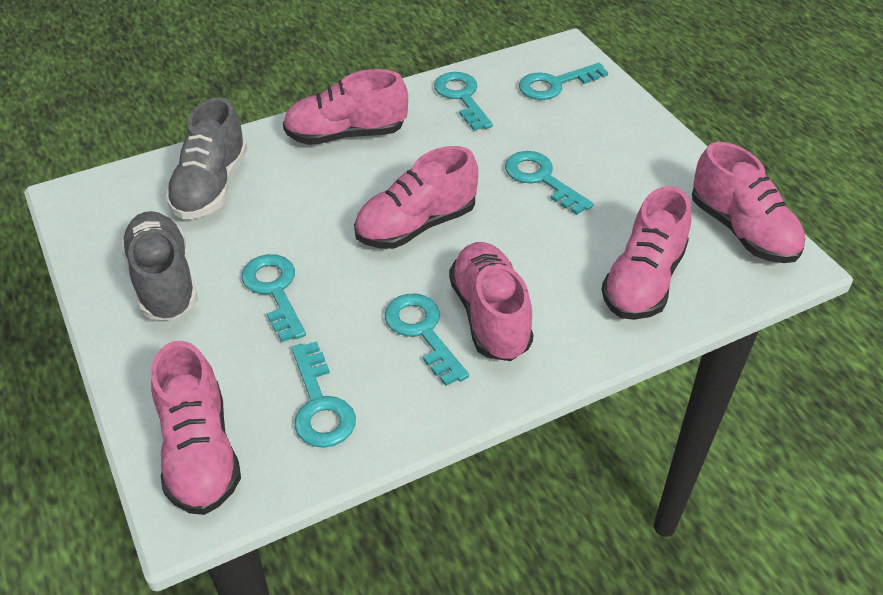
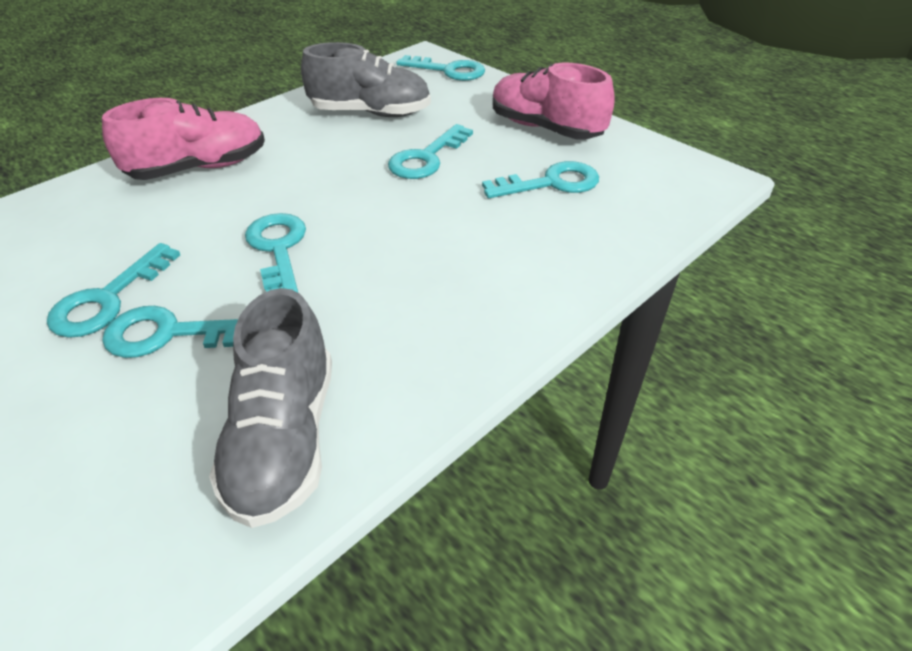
pink shoe: [151,341,241,515] [283,69,408,145] [354,146,478,249] [449,242,533,361] [602,186,691,320] [692,142,805,263] = 6 -> [102,98,265,180] [493,63,615,139] = 2

